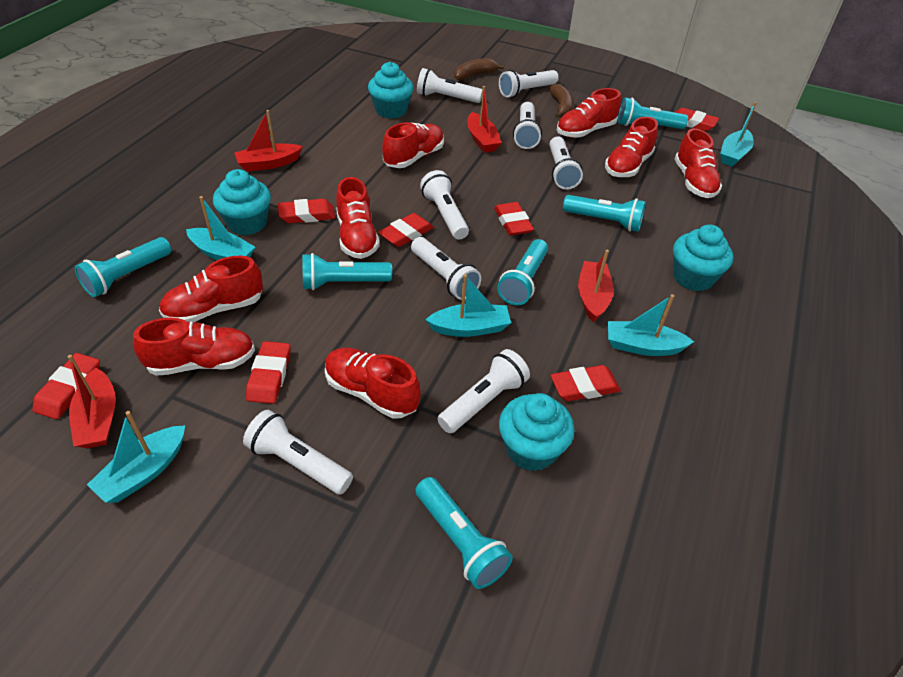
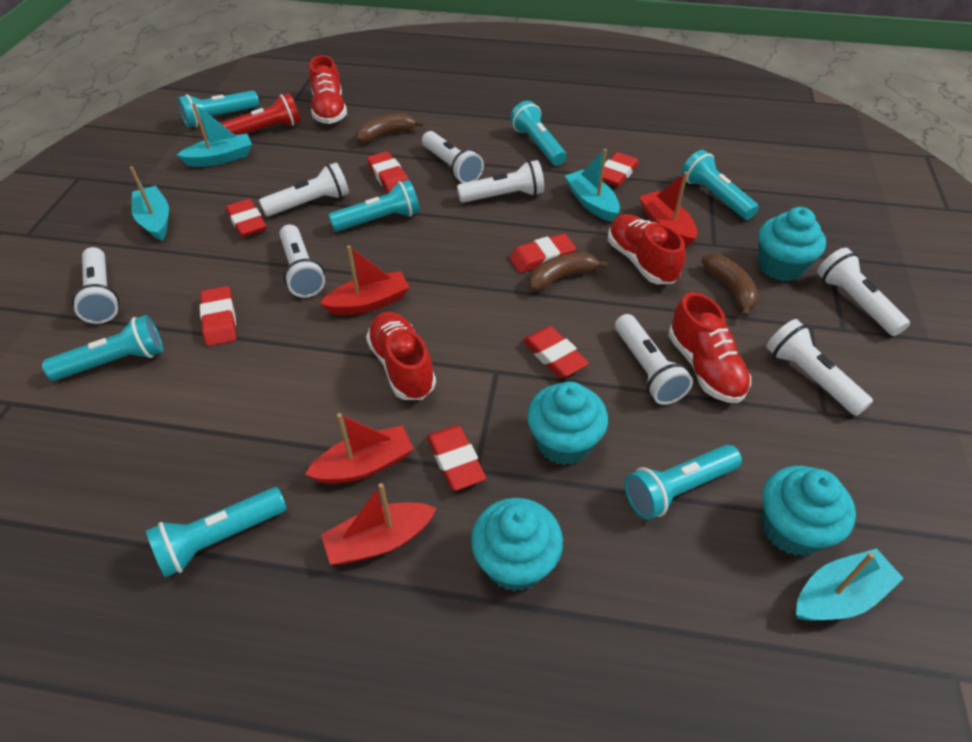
brown banana: [454,58,504,80] [549,84,574,118] = 2 -> [356,113,423,143] [529,252,609,291] [701,254,759,318] = 3
red flashlight: none = 0 -> [220,93,301,135] = 1
red shoe: [133,318,255,376] [159,255,263,322] [325,348,421,419] [336,177,380,259] [382,122,444,168] [557,88,621,138] [605,117,658,177] [675,128,722,198] = 8 -> [309,55,347,124] [366,311,436,400] [608,214,685,284] [668,292,751,403] = 4
turquoise boat: [87,411,185,503] [186,196,255,260] [425,274,511,337] [608,294,694,356] [720,102,756,167] = 5 -> [130,166,169,241] [177,103,252,167] [565,149,620,222] [796,548,904,621] = 4
turquoise flashlight: [74,237,172,297] [302,253,392,290] [415,477,513,589] [497,239,548,305] [563,195,646,232] [618,97,688,129] = 6 -> [42,315,163,381] [146,487,287,577] [178,91,259,127] [328,180,420,232] [510,101,566,166] [624,445,742,520] [681,150,759,220] = 7

